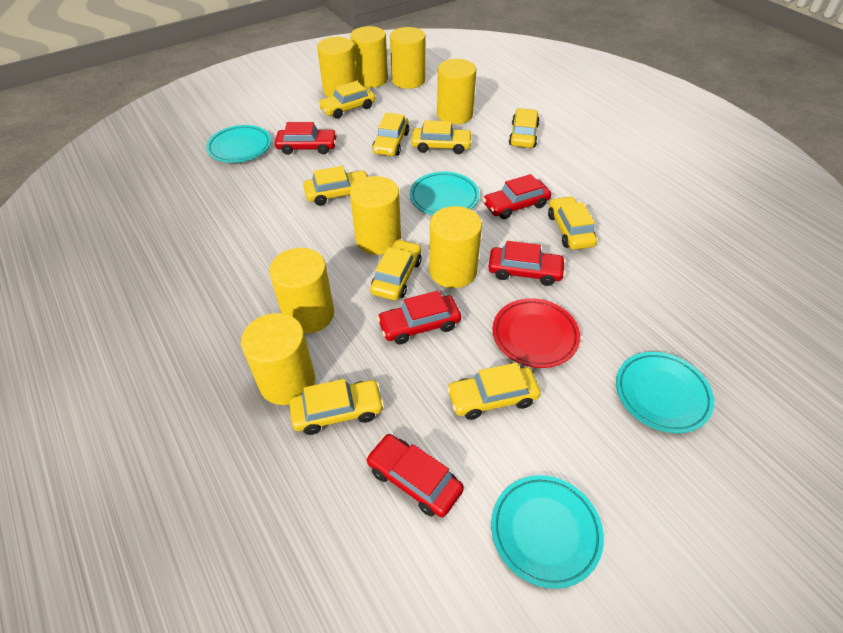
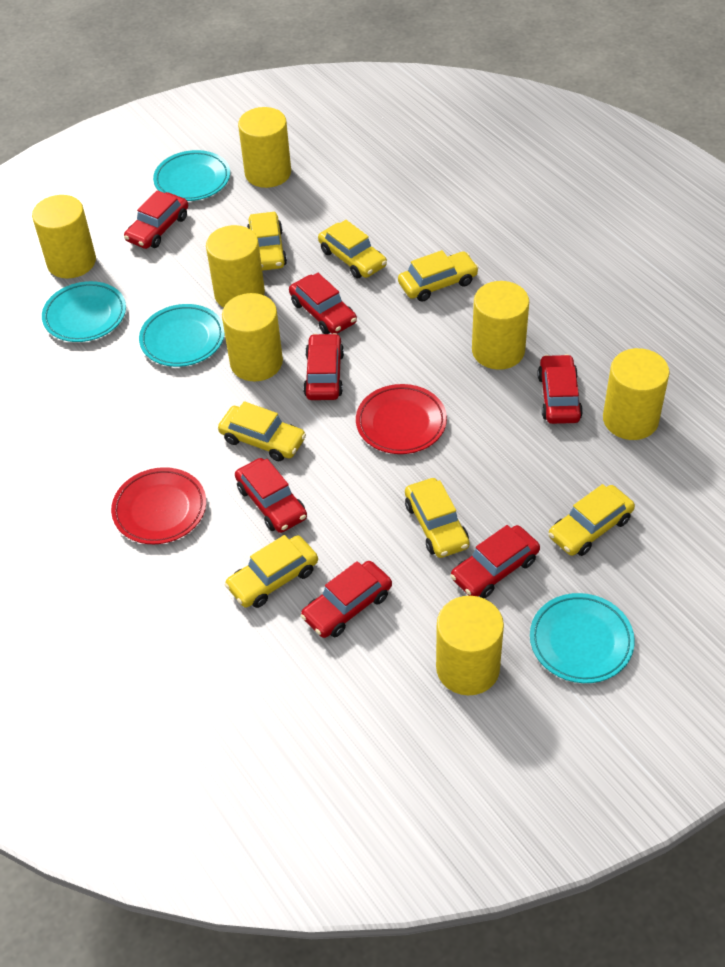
red car: [275,122,337,155] [366,434,464,517] [377,291,461,344] [483,174,551,219] [488,241,566,286] = 5 -> [124,190,188,249] [235,458,307,533] [289,273,357,334] [301,561,392,638] [303,333,344,400] [451,525,540,598] [538,354,583,424] = 7
red plate: [493,298,580,368] = 1 -> [111,467,206,544] [356,384,447,454] = 2
yellow car: [289,379,384,435] [303,166,368,206] [318,81,376,119] [370,239,422,300] [372,113,409,156] [411,120,472,154] [447,363,541,420] [509,108,539,148] [548,196,597,250] = 9 -> [218,401,306,461] [225,535,318,608] [247,212,287,271] [318,220,387,278] [398,250,479,302] [405,478,469,558] [549,484,635,556] = 7
yellow cylinder: [241,313,315,405] [269,248,334,334] [317,37,357,97] [350,26,388,88] [350,176,401,255] [390,27,426,89] [429,206,482,288] [437,59,476,124] = 8 -> [32,195,96,278] [206,225,265,308] [222,293,283,381] [238,107,291,188] [436,596,504,695] [472,281,529,370] [603,348,670,440] = 7

